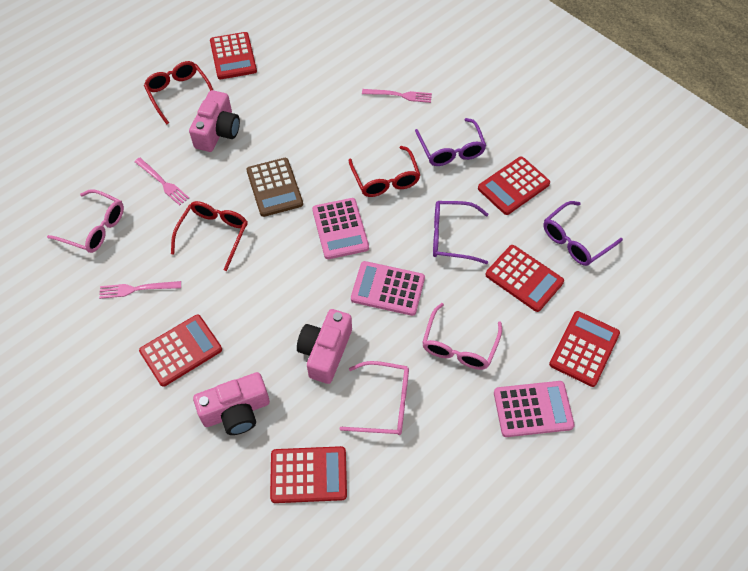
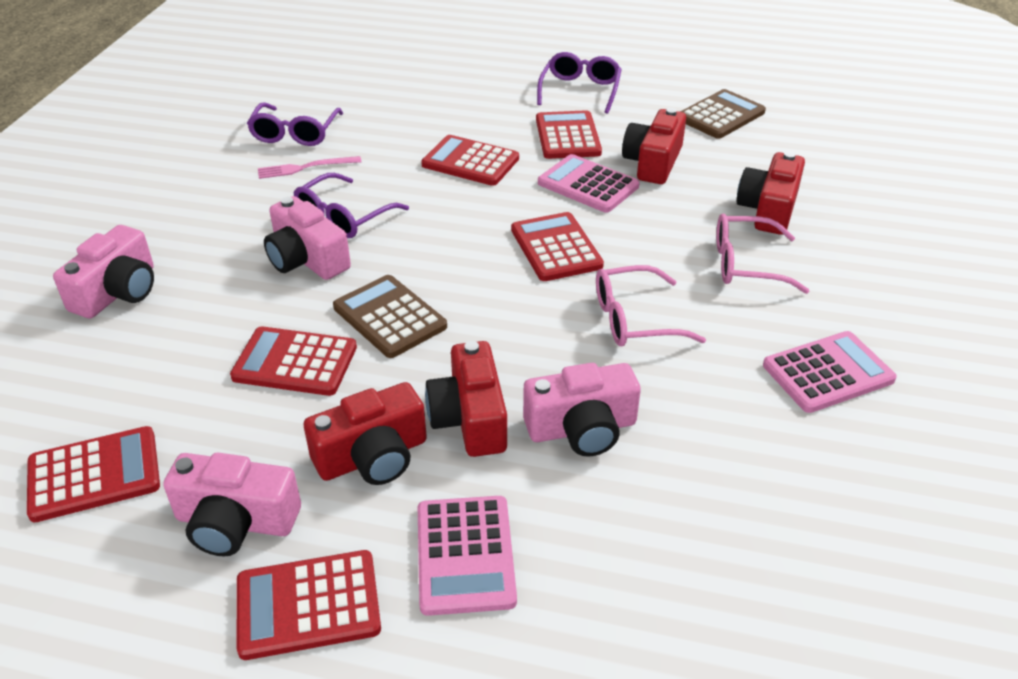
brown calculator: [246,158,303,217] = 1 -> [333,275,447,358] [680,89,766,139] = 2
pink camera: [189,90,240,152] [193,372,270,435] [297,309,352,384] = 3 -> [53,225,154,318] [163,453,301,556] [264,196,351,280] [523,363,641,457] = 4
pink fork: [99,281,181,299] [134,157,189,206] [362,89,432,103] = 3 -> [258,156,362,179] = 1
pink glasses: [47,189,124,253] [339,361,409,435] [422,303,502,370] = 3 -> [596,265,706,346] [716,213,809,294] = 2
red camera: none = 0 -> [304,382,427,485] [425,341,507,457] [622,108,686,184] [737,151,805,235] = 4
red glasses: [144,61,213,125] [171,201,247,271] [349,146,420,197] = 3 -> none = 0

